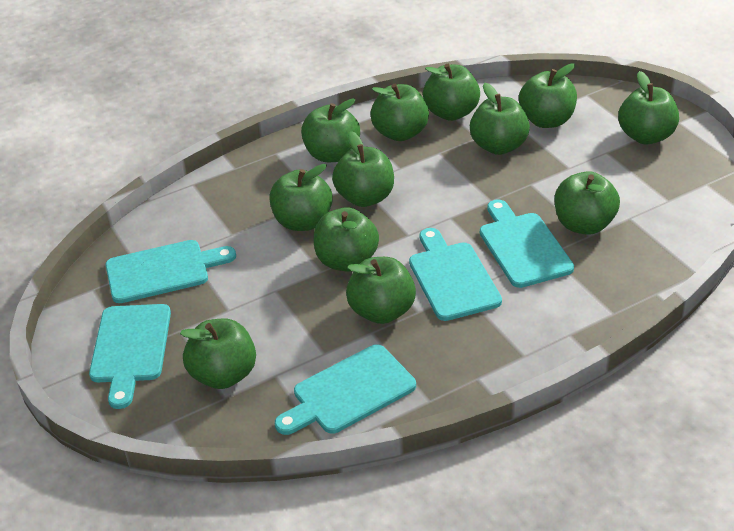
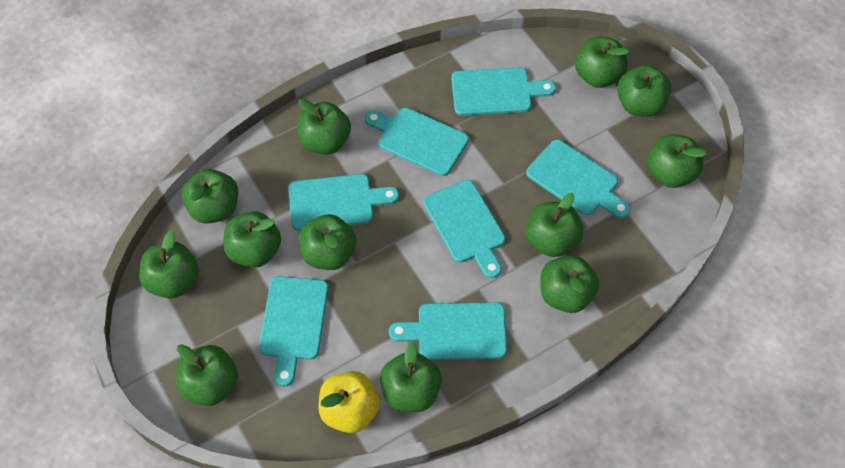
turquoise cutting board: [89,304,171,409] [106,240,236,303] [275,344,416,435] [409,228,502,321] [480,199,574,288] = 5 -> [259,276,328,387] [289,174,399,231] [365,108,469,176] [389,302,507,360] [423,180,505,278] [452,68,556,116] [526,140,630,218] = 7
yellow apple: none = 0 -> [318,371,381,433] = 1

